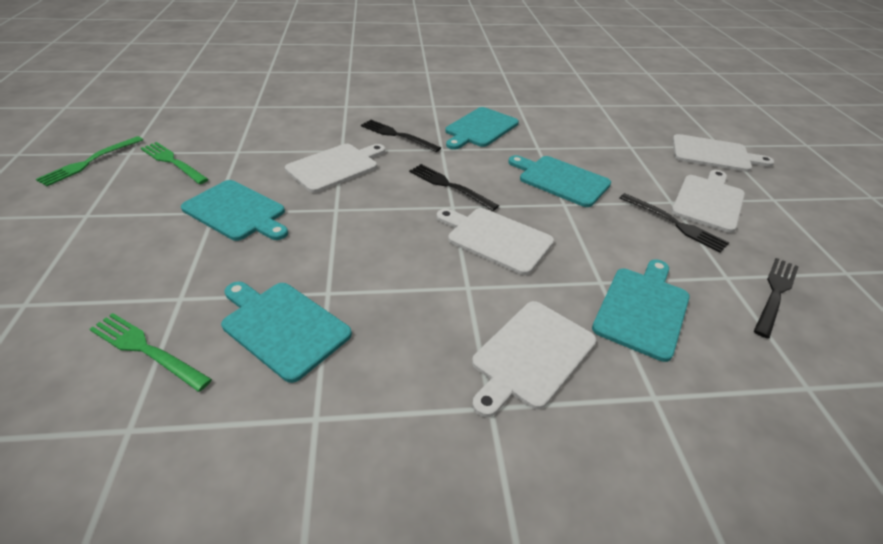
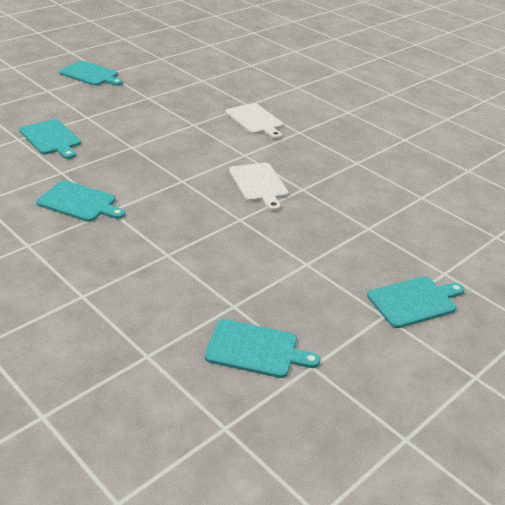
black fork: [361,120,441,152] [409,164,499,211] [620,193,729,252] [754,258,799,338] = 4 -> none = 0
green fork: [36,136,143,186] [89,313,212,392] [141,142,209,184] = 3 -> none = 0
white cutting board: [285,144,385,193] [437,208,554,275] [472,301,597,417] [671,170,745,233] [673,134,774,172] = 5 -> [225,103,283,139] [229,163,289,211] = 2

